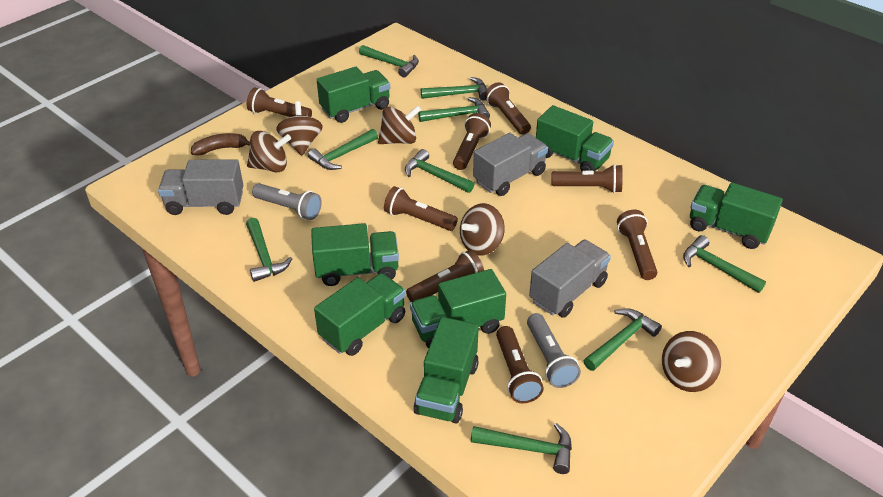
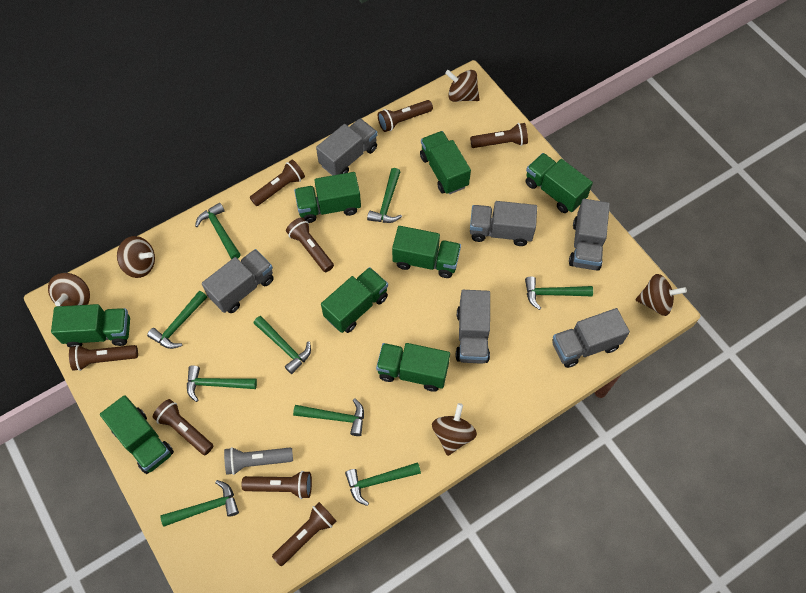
brown banana: [191,133,250,155] = 1 -> none = 0
green truck: [311,223,399,286] [314,273,406,356] [317,67,390,123] [410,269,506,348] [414,317,479,423] [536,105,614,171] [690,183,783,249] = 7 -> [51,304,130,347] [100,395,174,474] [294,172,361,223] [321,267,388,333] [376,343,450,392] [392,226,461,278] [420,131,471,194] [525,153,593,213] = 8
grey flashlight: [252,183,322,220] [527,313,581,388] = 2 -> [224,447,293,475] = 1
grey truck: [158,159,243,215] [473,133,548,196] [529,240,611,318] = 3 -> [202,249,274,313] [316,118,378,175] [456,290,490,364] [470,201,537,246] [552,308,630,368] [569,199,610,271] = 6

